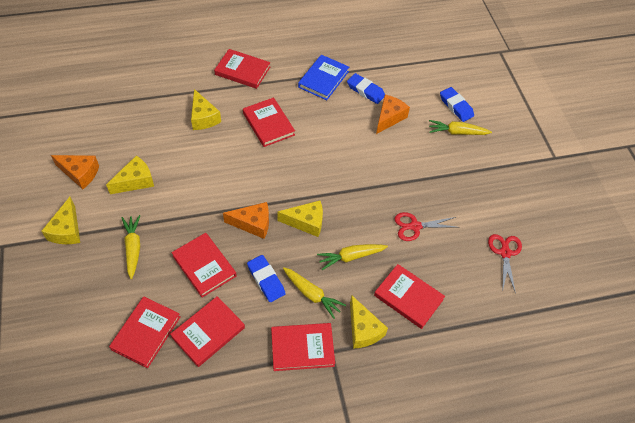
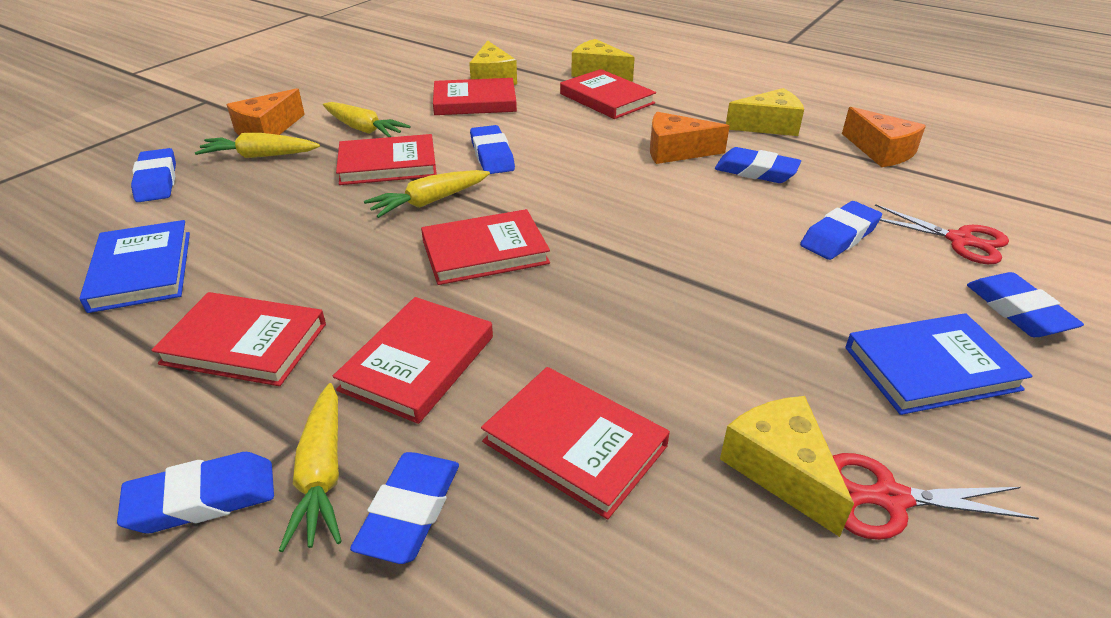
blue book: [298,55,349,100] = 1 -> [79,220,190,313] [845,313,1032,415] = 2
blue eraser: [247,255,286,302] [347,73,385,104] [440,87,474,122] = 3 -> [117,452,274,533] [131,148,176,202] [350,452,459,564] [470,125,515,174] [715,147,801,183] [800,201,882,260] [967,272,1084,337] = 7
yellow cheese: [41,197,80,244] [106,155,154,194] [191,89,221,130] [277,200,323,237] [350,295,388,349] = 5 -> [469,41,517,85] [571,39,635,81] [720,396,854,537] [726,88,804,136] = 4

